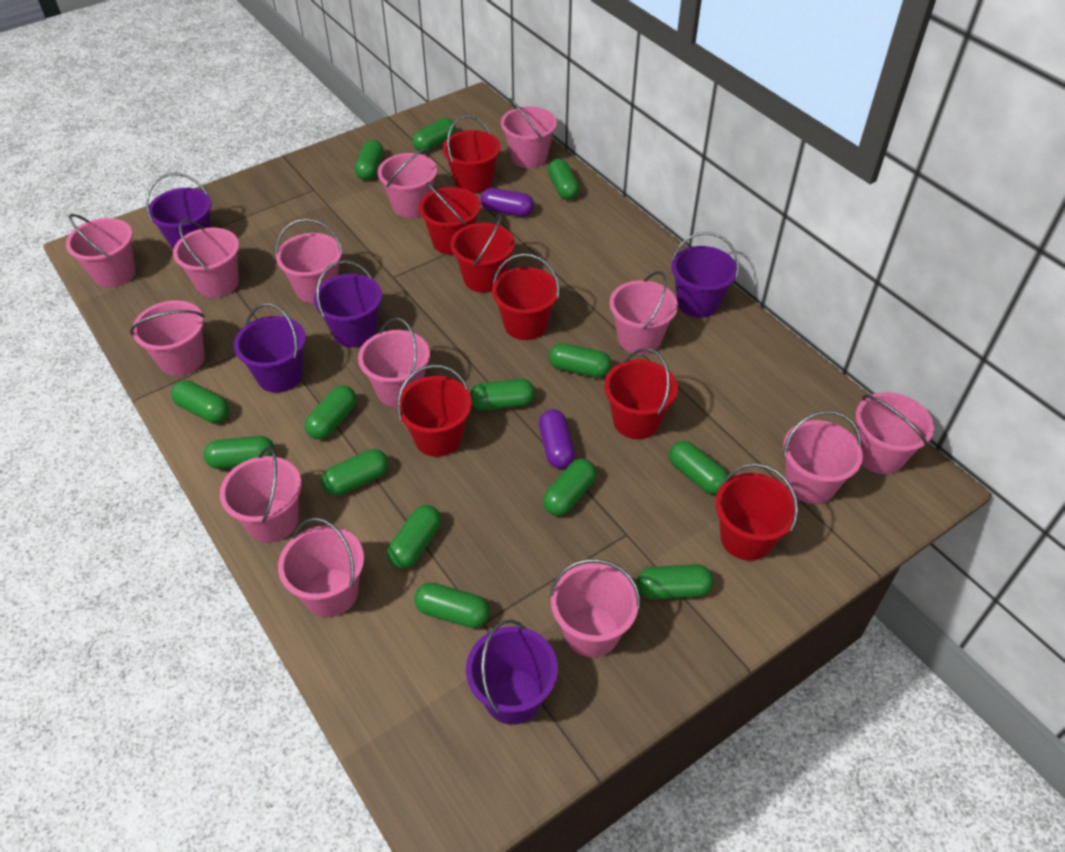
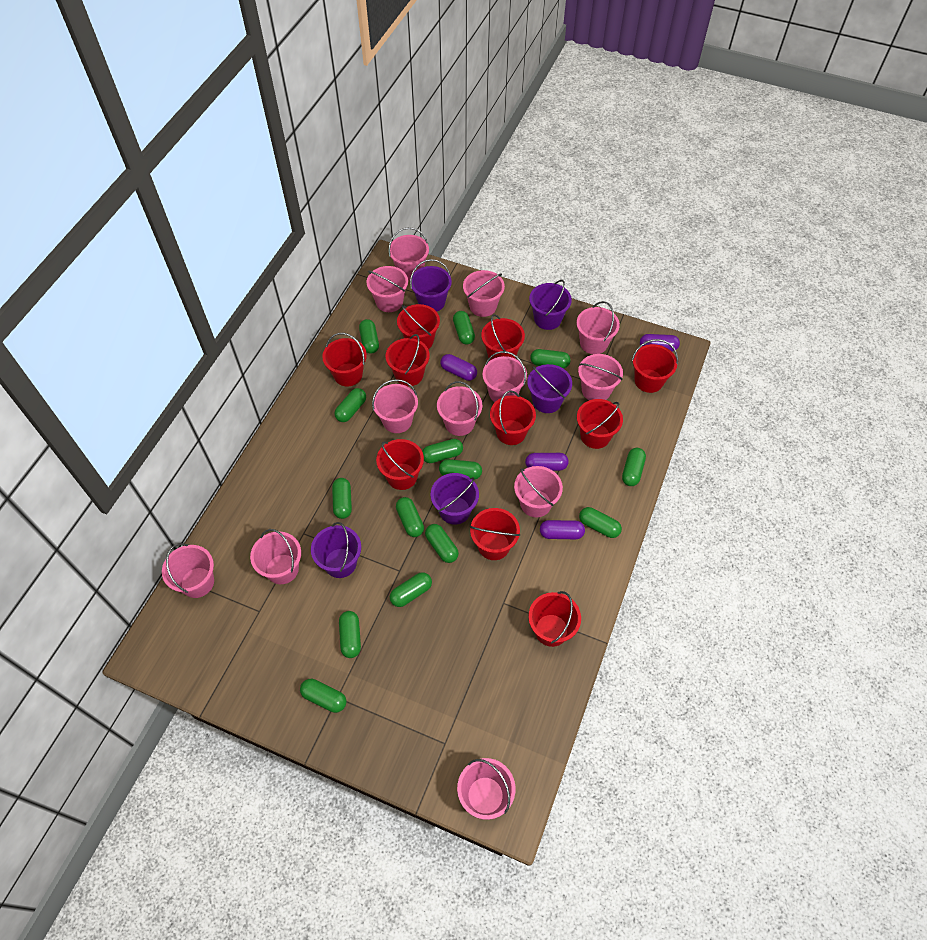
pink bucket: [66,214,136,288] [130,300,205,376] [173,219,239,298] [220,447,302,543] [275,219,343,304] [278,518,364,617] [358,318,430,407] [378,148,437,218] [501,98,557,168] [550,559,640,657] [610,271,678,355] [783,410,863,504] [856,392,934,474] = 13 -> [162,543,214,598] [250,529,301,584] [367,266,408,312] [372,379,418,433] [388,227,429,280] [437,381,482,436] [457,758,515,820] [463,270,505,317] [482,351,527,402] [514,466,563,518] [576,301,620,354] [578,354,623,400] = 12
purple capsule: [481,188,534,217] [539,409,575,469] = 2 -> [440,354,477,381] [525,453,569,471] [540,520,585,539] [640,334,680,352] = 4
red bucket: [397,364,472,457] [419,182,481,255] [443,115,501,194] [451,214,515,293] [492,254,559,340] [604,348,678,439] [715,463,798,561] = 7 -> [322,333,367,386] [376,439,424,490] [386,334,430,386] [397,304,440,349] [470,508,521,560] [481,314,525,360] [490,390,536,445] [529,591,581,647] [577,399,623,449] [632,339,678,393] = 10

